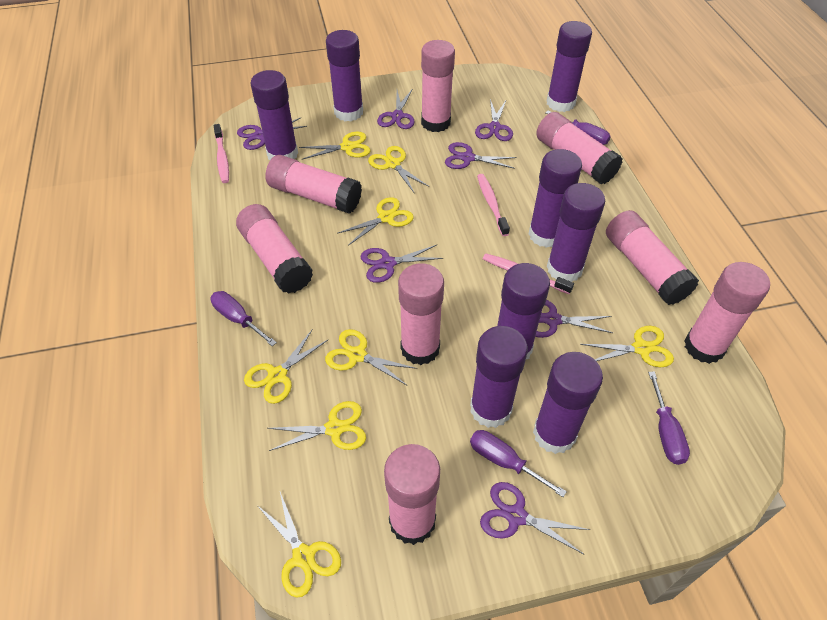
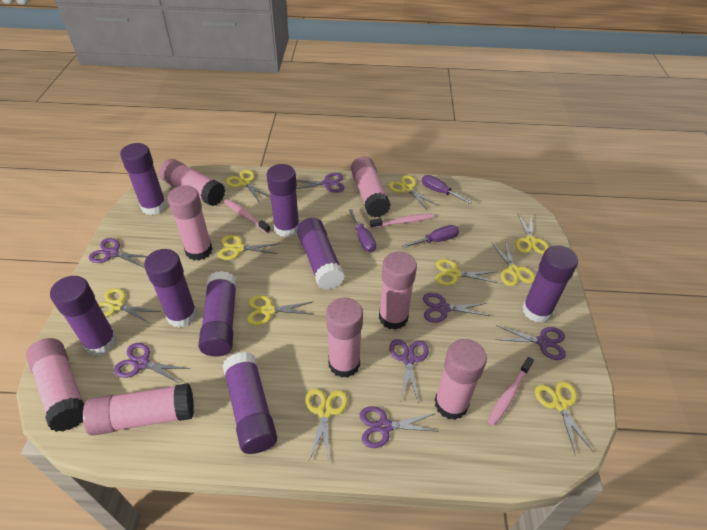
purple screwdriver: [211,291,277,346] [470,430,567,497] [545,111,611,145] [648,371,690,465] = 4 -> [349,209,376,253] [402,225,459,248] [422,175,472,204] = 3
yellow scissors: [244,329,328,404] [257,492,341,598] [268,401,366,451] [299,132,371,160] [325,329,417,385] [337,197,414,246] [368,146,429,192] [580,326,674,367] = 8 -> [98,288,161,324] [218,235,280,260] [226,170,271,203] [247,295,314,326] [305,389,348,461] [389,175,437,209] [436,259,498,286] [491,240,535,286] [516,214,549,254] [535,381,594,453] = 10

